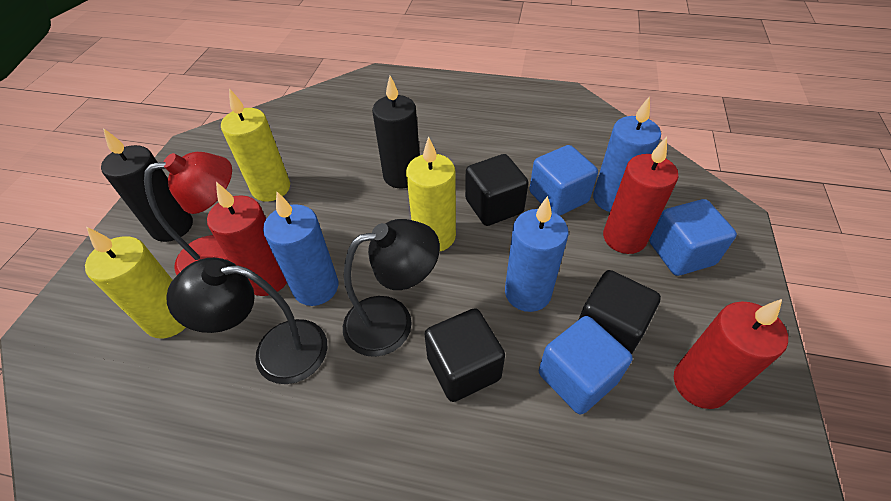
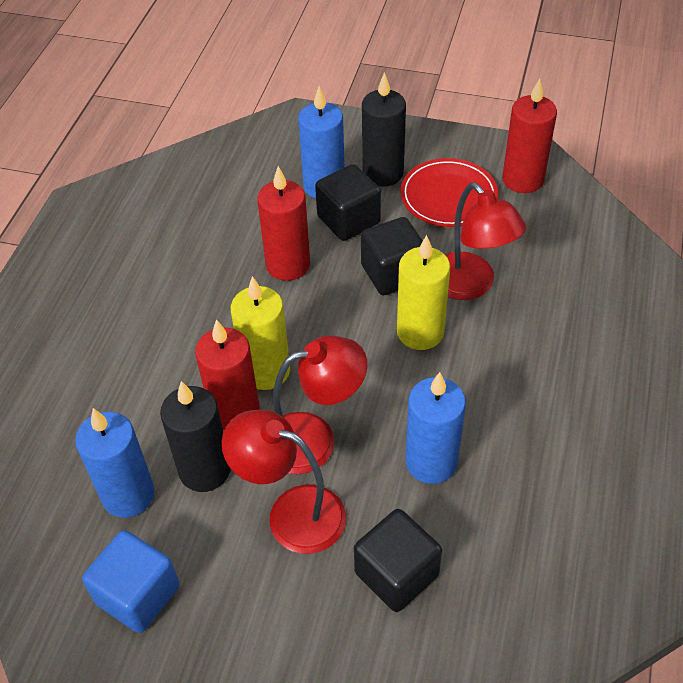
black lamp: [166,258,327,384] [343,219,440,357] = 2 -> none = 0
blue cube: [529,145,598,216] [539,316,633,414] [650,199,737,276] = 3 -> [82,530,179,633] = 1
red lamp: [144,152,232,275] = 1 -> [222,410,346,554] [273,336,367,474] [445,183,526,300] = 3
red plate: none = 0 -> [401,158,498,227] = 1
yellow candle: [85,226,186,338] [221,88,290,202] [406,136,456,251] = 3 -> [231,276,290,390] [397,235,450,350] = 2

